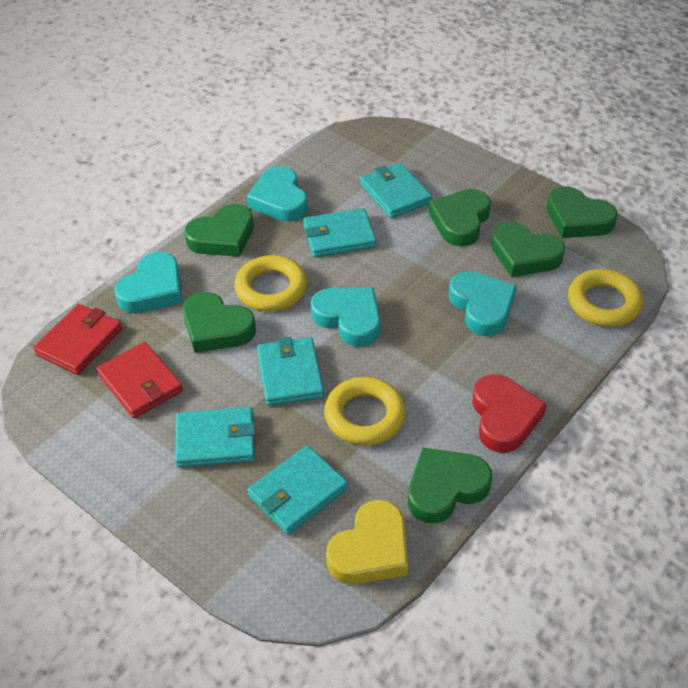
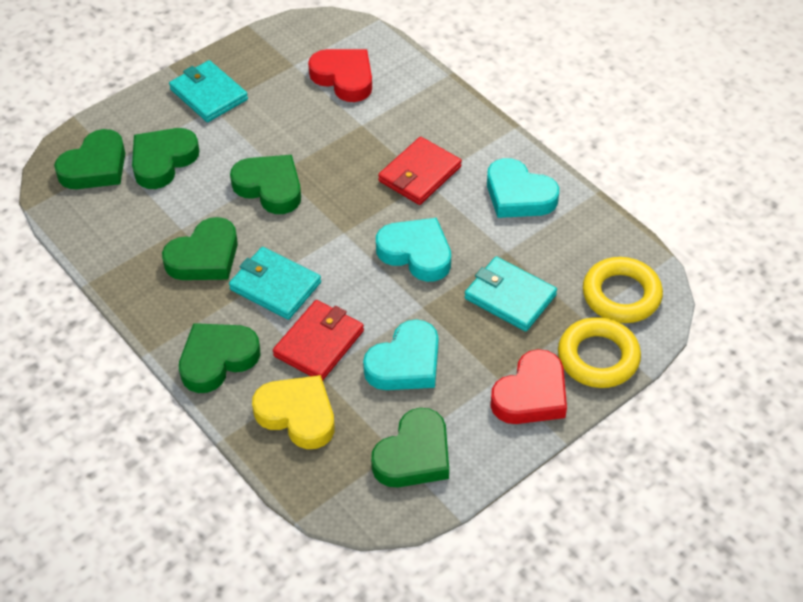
red heart: [472,374,547,453] = 1 -> [308,49,372,102] [490,349,567,424] = 2
turquoise heart: [114,252,182,313] [246,166,308,222] [311,288,380,347] [449,271,517,336] = 4 -> [363,319,438,390] [376,218,451,282] [487,158,559,218] = 3
turquoise wallet: [175,407,255,467] [247,445,348,535] [257,337,324,406] [303,208,376,257] [360,163,432,218] = 5 -> [169,60,248,122] [229,247,321,320] [465,256,557,332] = 3
yellow ring: [234,255,307,312] [324,377,406,446] [568,269,644,327] = 3 -> [558,317,641,388] [583,257,663,323] = 2

